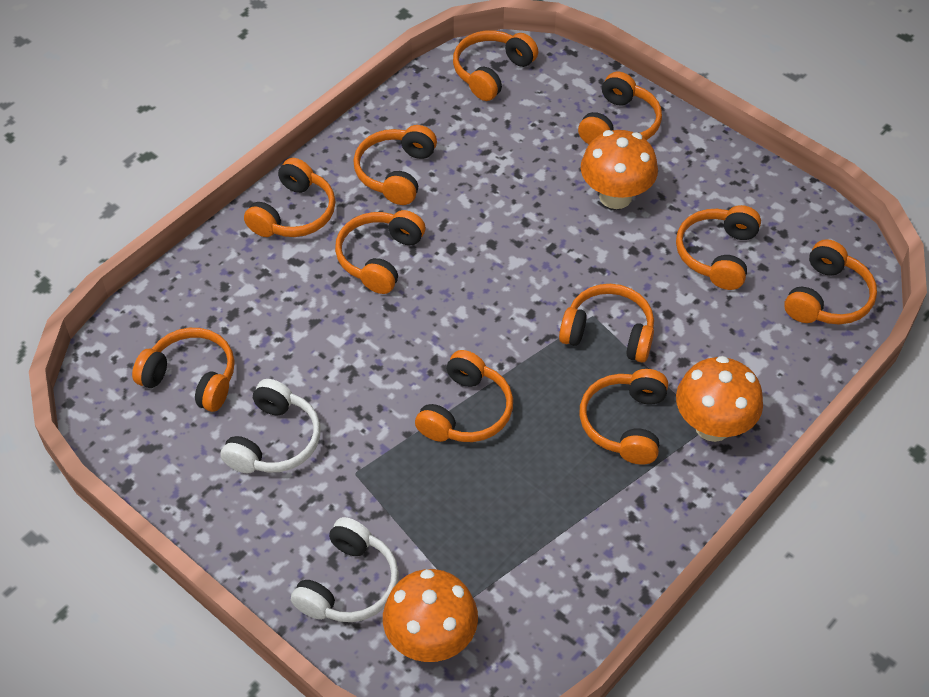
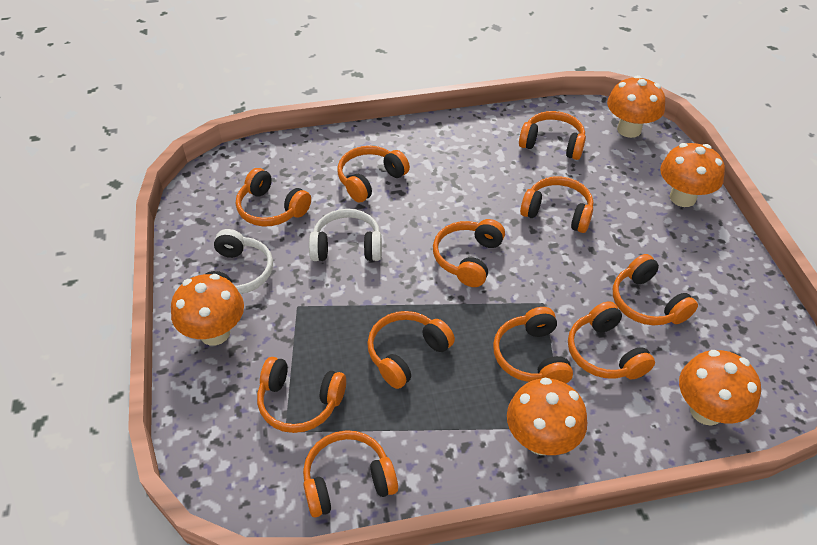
orange mushroom: [383,569,478,662] [581,130,658,209] [676,356,763,442] = 3 -> [171,274,244,346] [507,378,587,455] [607,75,665,138] [660,143,725,207] [679,350,761,426] = 5

